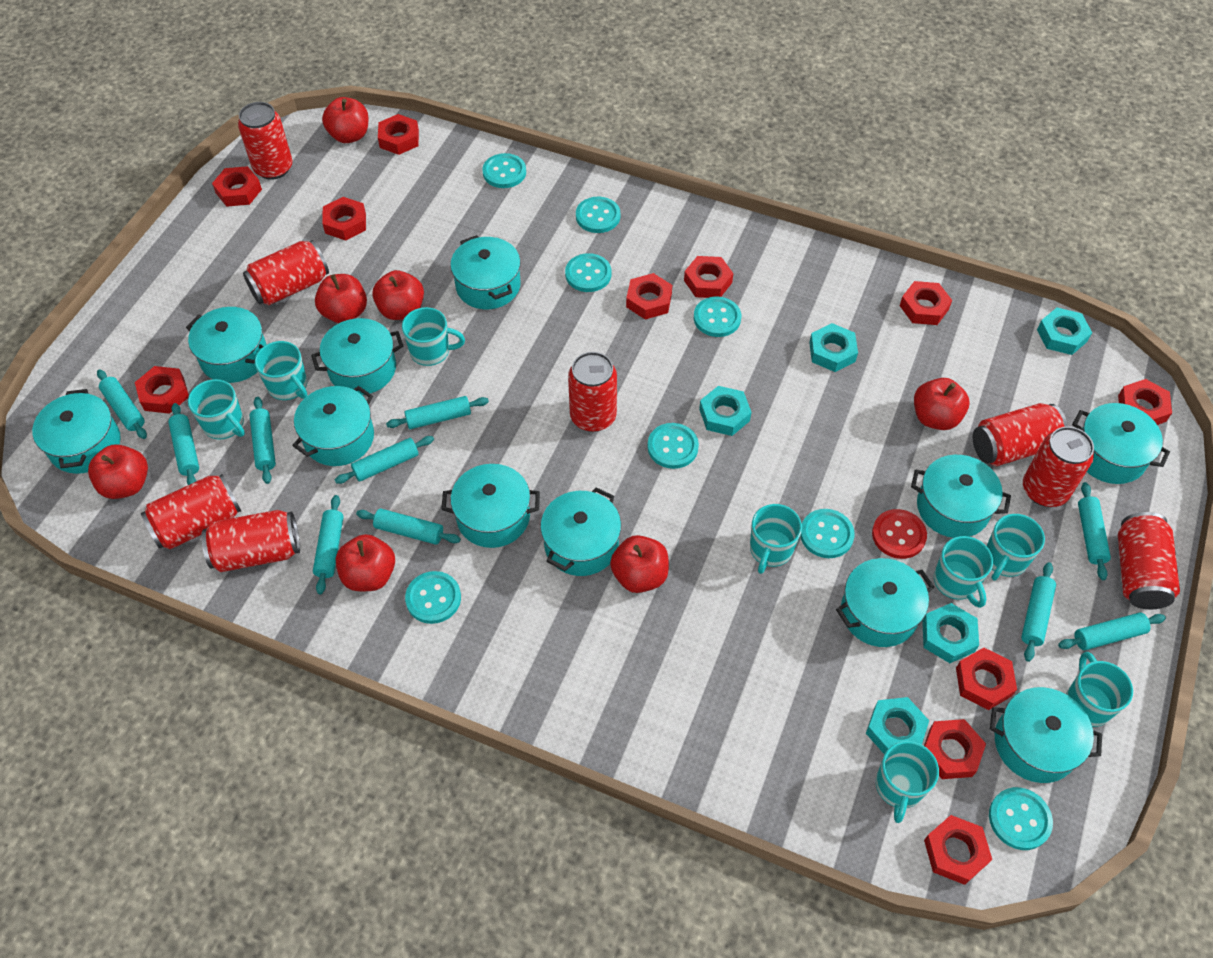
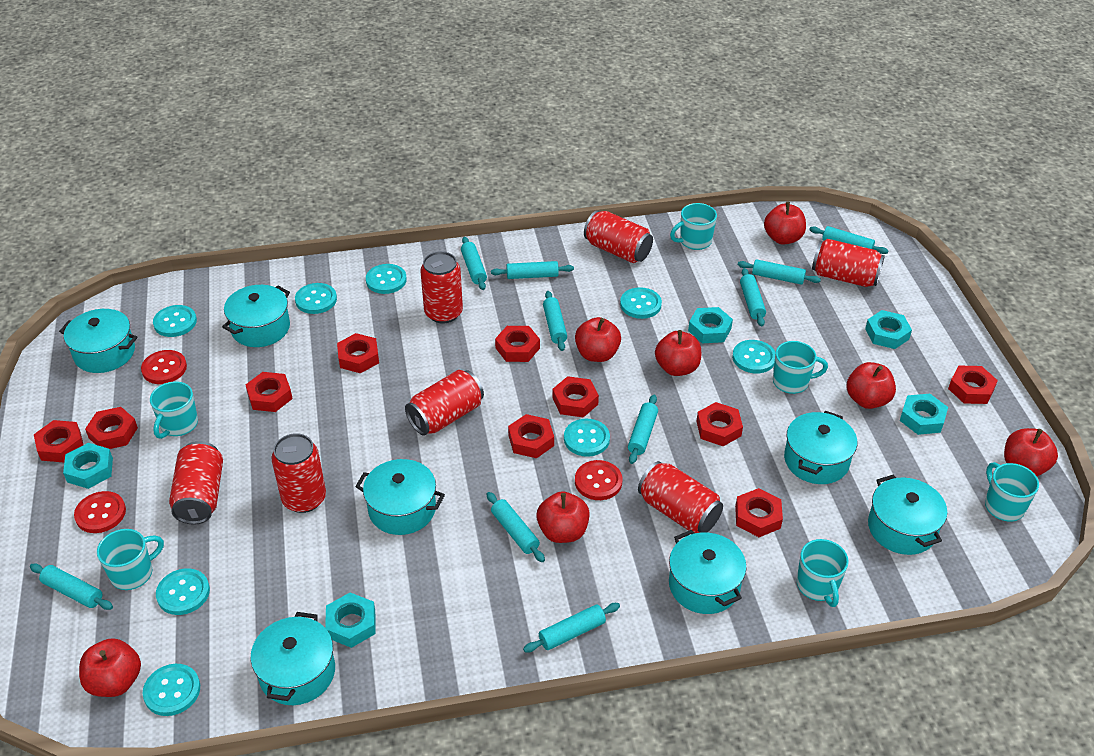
red button: [872,509,927,559] = 1 -> [74,491,126,533] [141,350,187,384] [575,460,622,500] = 3
red can: [141,474,241,549] [201,510,300,572] [238,102,292,180] [243,240,329,305] [568,352,617,432] [973,403,1068,466] [1023,426,1094,507] [1118,512,1180,609] = 8 -> [169,441,223,525] [271,433,326,513] [405,370,484,436] [420,251,463,323] [584,210,653,263] [638,461,723,533] [812,239,885,287] = 7
red nut: [135,366,189,414] [212,166,262,207] [322,197,366,241] [378,114,419,155] [626,273,672,319] [684,256,733,298] [900,281,952,325] [924,719,986,779] [924,815,992,885] [956,648,1017,710] [1118,379,1172,425] = 11 -> [34,420,84,462] [85,407,138,449] [246,372,293,412] [337,333,379,373] [495,326,540,362] [508,414,554,458] [552,376,599,418] [696,402,743,446] [735,488,783,537] [948,366,998,404] = 10
turquoise mug: [188,379,245,440] [255,341,308,400] [402,307,465,366] [750,504,802,574] [876,741,939,823] [934,536,993,608] [987,514,1045,581] [1066,652,1133,727] = 8 -> [97,529,164,590] [150,381,198,439] [670,203,717,250] [773,341,828,394] [797,539,849,607] [985,462,1039,521] = 6
turquoise pot: [32,389,121,474] [186,307,267,383] [292,386,374,466] [311,318,403,395] [441,464,540,548] [450,235,521,309] [540,487,621,576] [836,558,934,647] [911,455,1011,538] [990,687,1102,783] [1072,403,1170,484] = 11 -> [59,309,137,373] [222,285,290,347] [251,612,335,705] [355,459,445,535] [669,530,747,614] [784,411,857,484] [868,475,947,555] = 7

